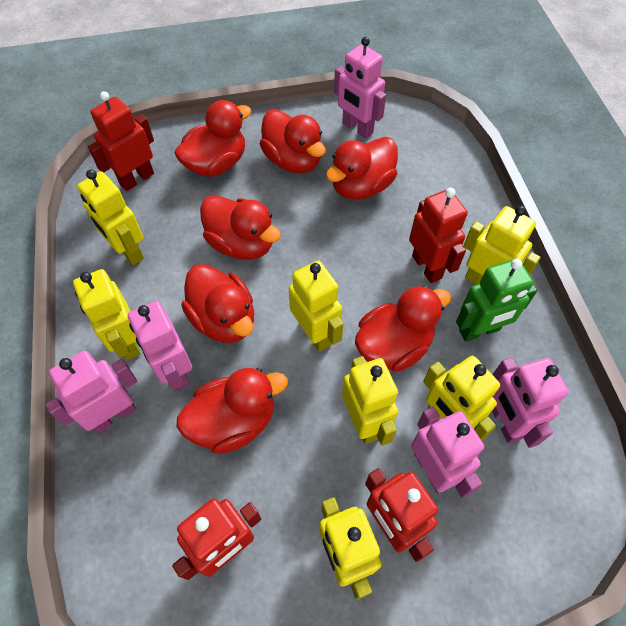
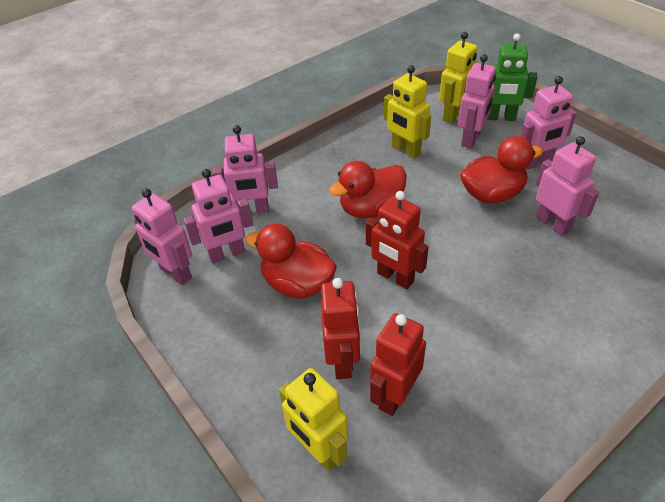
pink robot: [45,350,137,433] [128,301,192,390] [334,37,386,139] [411,407,484,498] [492,357,569,448] = 5 -> [132,189,192,285] [183,169,253,263] [213,125,278,214] [458,54,496,148] [520,76,577,170] [536,136,599,236] = 6
red duck: [175,100,251,177] [177,368,288,454] [181,264,254,343] [200,195,281,260] [260,109,326,173] [326,137,398,200] [355,285,451,372] = 7 -> [245,224,337,298] [329,161,407,219] [460,136,543,203] = 3
red robot: [88,91,154,191] [172,498,261,580] [365,468,438,562] [409,188,467,283] = 4 -> [321,278,360,379] [366,191,429,289] [370,313,426,416] = 3
yellow robot: [73,269,141,360] [77,169,144,265] [289,260,343,352] [319,497,381,600] [342,356,398,446] [423,356,500,441] [463,205,541,285] = 7 -> [279,368,348,471] [384,65,431,158] [439,32,478,123] = 3

